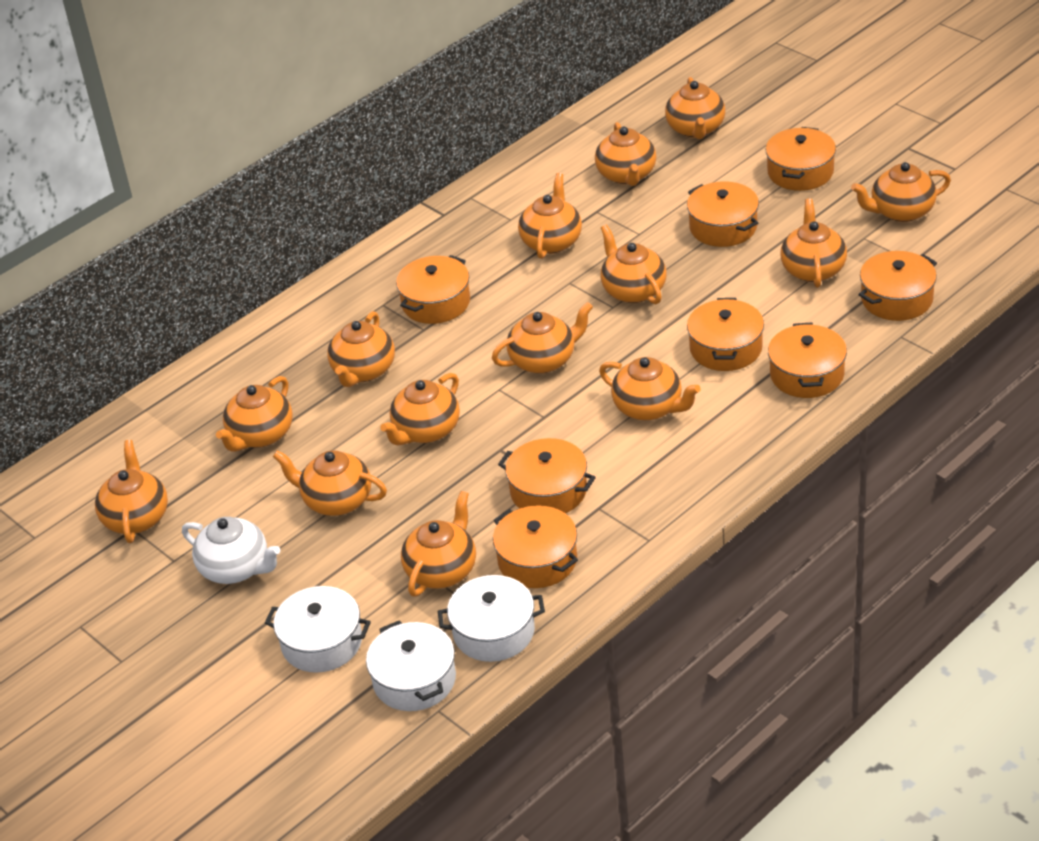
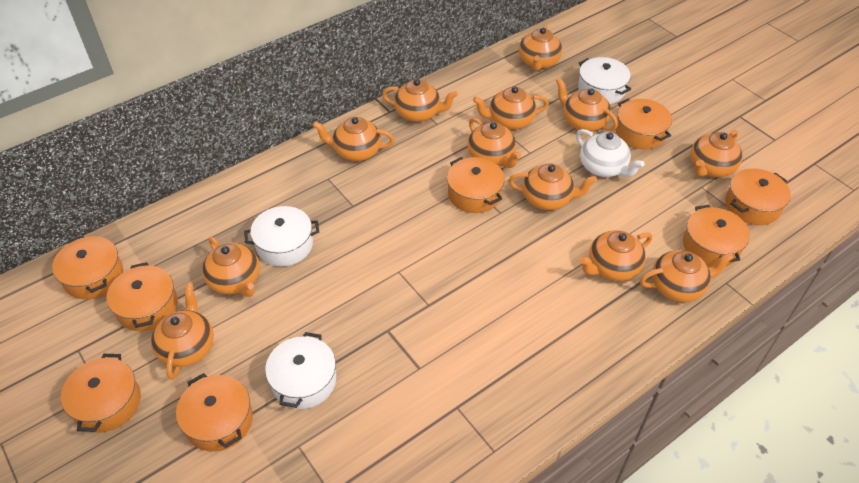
orange teapot: [95,440,168,543] [216,376,293,452] [273,450,387,516] [327,311,395,387] [380,373,460,446] [401,491,476,596] [492,302,593,374] [518,173,582,259] [595,122,656,186] [599,357,701,421] [601,225,667,304] [665,77,725,139] [780,198,847,288] [851,162,951,222] = 14 -> [151,283,214,380] [202,237,260,297] [312,117,394,161] [382,79,458,122] [467,118,521,168] [473,87,549,130] [509,164,597,210] [519,24,562,71] [556,78,618,131] [580,230,652,281] [640,250,734,302] [690,130,743,177] = 12

